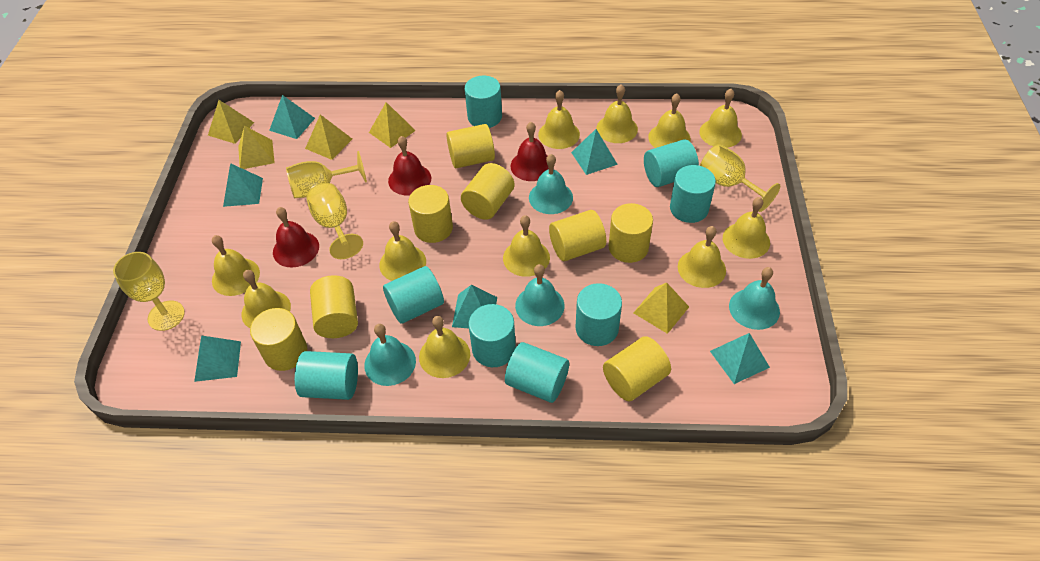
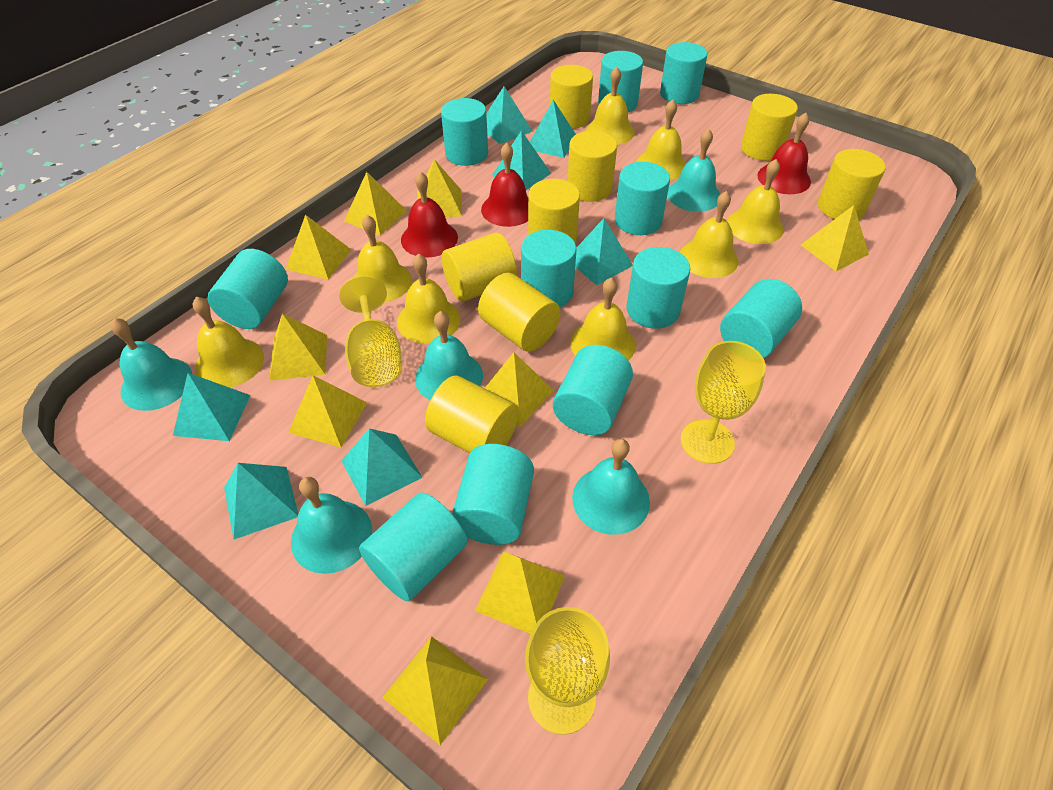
turquoise bell: [364,324,416,386] [515,264,565,326] [529,154,573,214] [729,267,780,330] = 4 -> [111,318,192,411] [291,477,372,574] [415,311,483,400] [572,439,650,535] [667,129,720,212] = 5
turquoise cylinder: [295,351,358,400] [383,266,444,324] [465,76,502,128] [469,304,516,367] [505,342,569,403] [575,283,622,346] [644,139,699,187] [670,165,716,223] = 8 -> [208,249,288,329] [359,492,467,601] [441,98,488,166] [452,444,534,545] [521,230,577,307] [553,345,633,435] [598,51,643,112] [615,162,670,235] [627,247,690,329] [660,42,707,104] [720,279,802,358] = 11
turquoise pyramid: [194,335,241,382] [223,163,263,207] [269,95,315,139] [452,285,497,328] [571,129,618,175] [710,333,770,384] = 6 -> [173,373,251,441] [224,463,298,539] [341,428,423,506] [486,86,532,144] [492,130,551,190] [530,100,576,158] [575,218,633,285] = 7
yellow bell: [212,235,260,296] [242,270,291,328] [379,221,426,281] [419,316,470,378] [503,215,550,277] [538,90,580,149] [596,84,638,143] [648,93,691,148] [678,226,726,288] [699,89,742,148] [723,197,770,259] = 11 -> [193,297,264,388] [354,215,412,303] [397,253,460,344] [570,278,636,361] [586,67,634,145] [636,99,686,180] [680,191,738,278] [727,159,784,244] = 8
yellow goblet: [113,252,185,331] [286,151,367,198] [307,183,363,259] [700,144,780,212] = 4 -> [339,275,402,387] [525,607,610,735] [681,341,766,464] = 3
yellow pyramid: [208,100,254,144] [238,126,275,169] [305,115,352,160] [369,102,416,148] [633,282,689,334] = 5 -> [269,314,327,381] [286,215,351,280] [288,375,367,447] [344,172,407,235] [382,636,488,745] [417,159,462,217] [475,551,565,634] [484,353,554,427] [801,205,869,271] = 9

